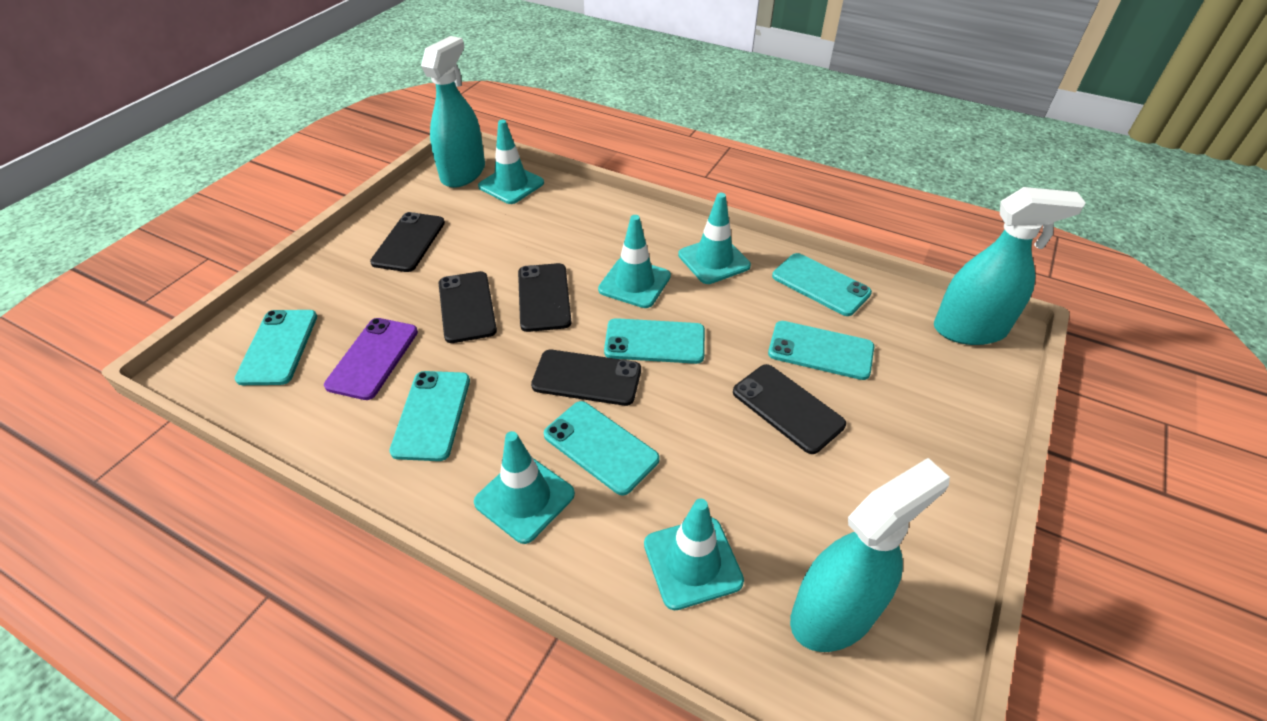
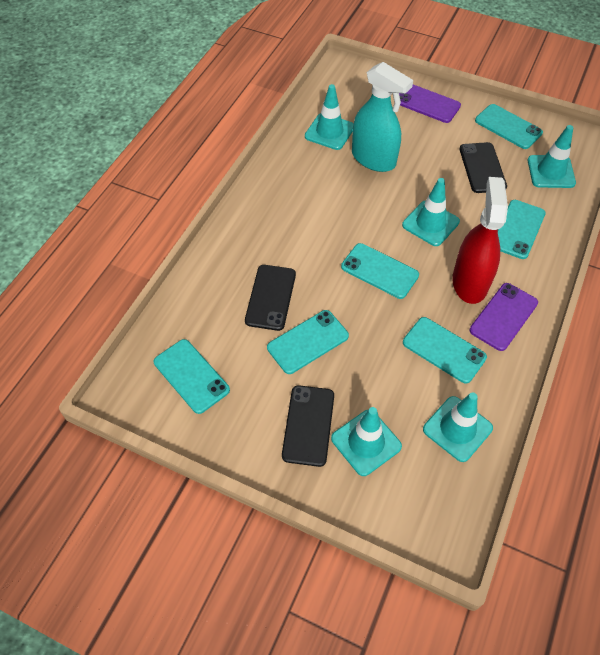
black phone: [370,212,445,272] [439,271,497,343] [518,263,572,332] [531,350,641,406] [733,364,846,454] = 5 -> [245,265,296,331] [282,385,334,467] [460,142,507,193] = 3
purple phone: [324,318,418,400] = 1 -> [399,85,461,123] [469,283,538,351] = 2
red spray bottle: none = 0 -> [452,177,508,304] = 1
turquoise spray bottle: [421,36,485,188] [790,458,950,652] [934,187,1086,345] = 3 -> [352,62,413,172] = 1

